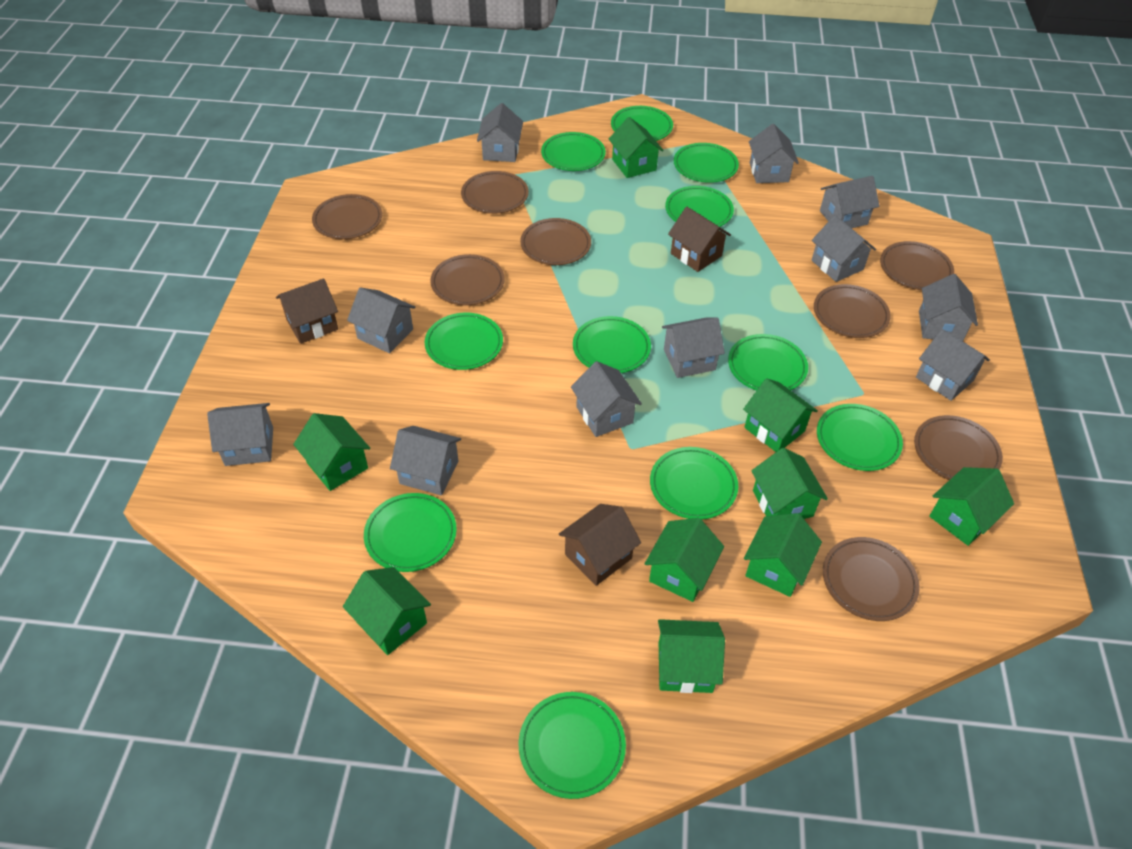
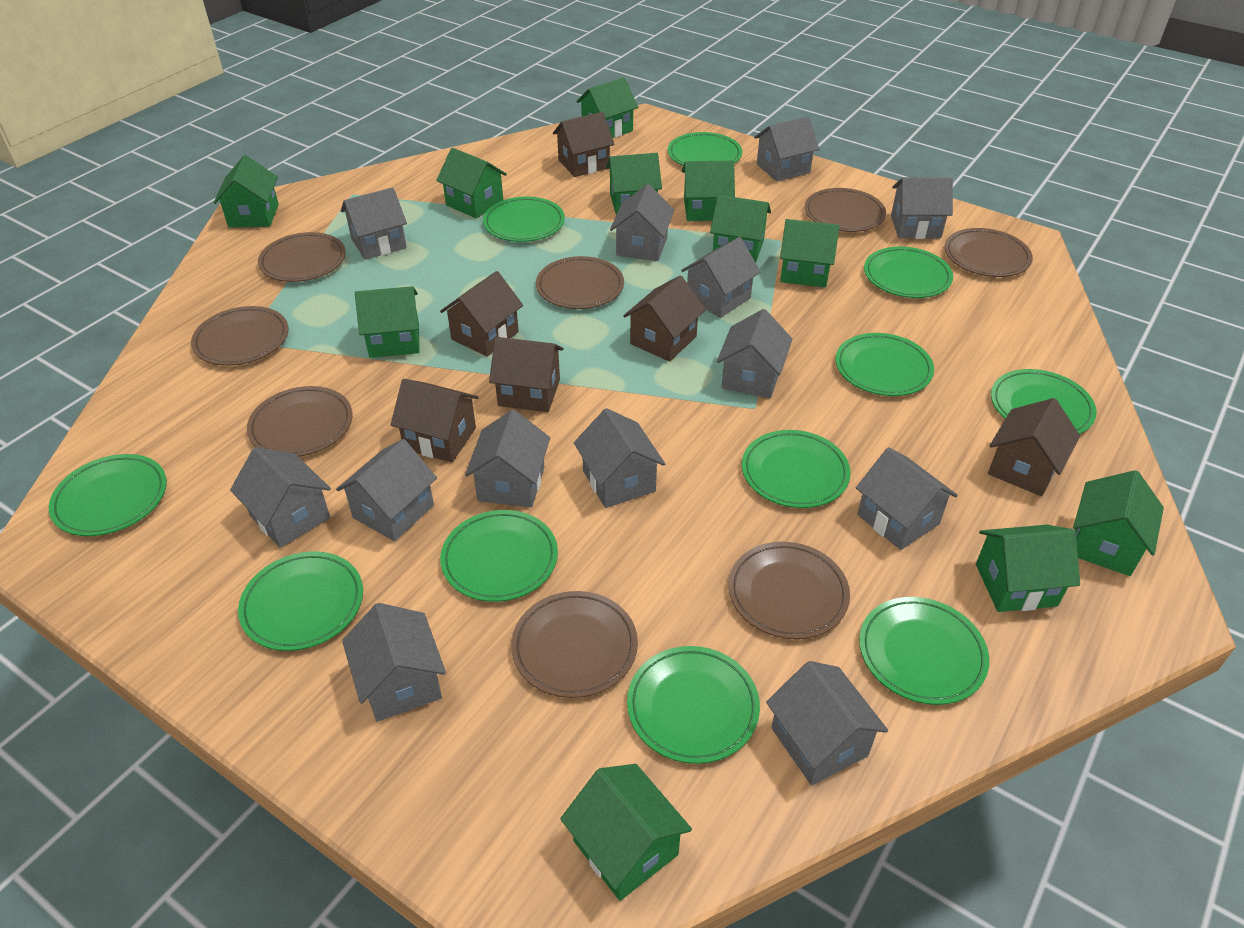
brown house: [276,279,338,344] [559,504,641,586] [668,207,731,272] = 3 -> [391,379,479,463] [440,271,523,357] [489,337,563,412] [553,112,614,177] [623,275,706,362] [988,398,1080,496] = 6
green house: [293,413,370,491] [343,567,431,655] [609,117,664,178] [645,518,724,602] [658,619,725,693] [743,378,818,452] [744,513,822,597] [751,448,828,519] [929,467,1014,546] = 9 -> [214,155,279,228] [355,286,420,358] [436,148,507,218] [560,764,692,901] [576,77,638,138] [606,153,662,215] [682,161,735,221] [710,195,771,263] [780,219,840,288] [976,525,1080,612] [1073,470,1164,576] = 11
grey house: [207,403,273,466] [347,287,415,353] [390,426,461,495] [477,103,523,162] [571,361,642,437] [662,318,725,378] [749,124,799,183] [812,215,876,282] [820,176,880,228] [916,329,990,401] [919,274,978,341] = 11 -> [230,447,331,548] [336,439,437,541] [341,187,407,260] [342,603,446,722] [465,409,550,508] [574,408,665,508] [610,184,674,261] [681,237,761,318] [717,309,792,399] [754,116,819,182] [766,661,888,785] [856,447,958,550] [891,177,953,239] = 13

